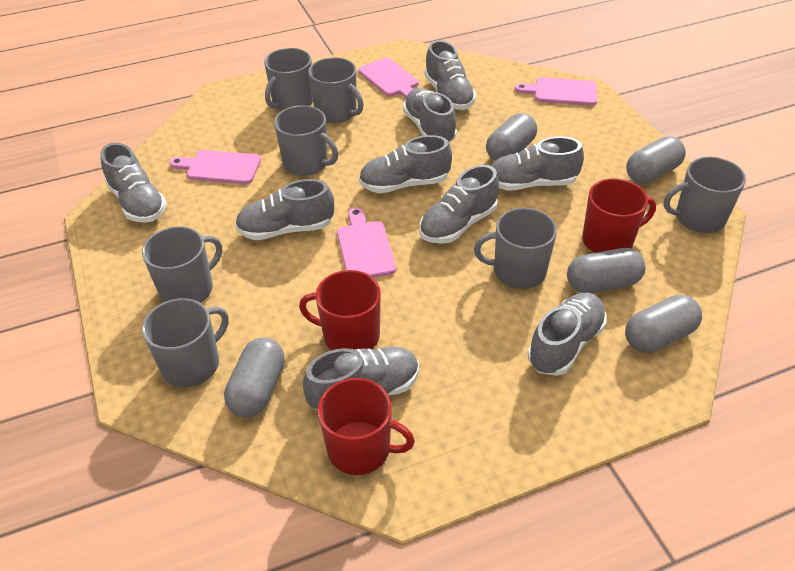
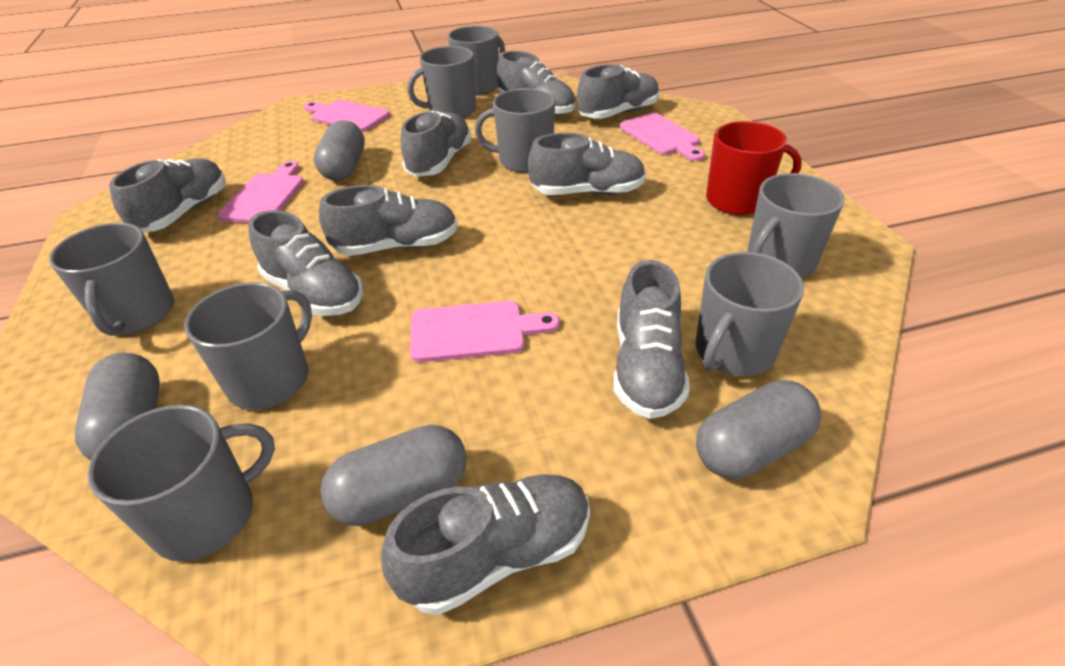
grey capsule: [224,337,285,418] [486,113,537,161] [567,248,645,293] [625,295,702,353] [626,136,686,184] = 5 -> [75,353,160,460] [314,120,365,181] [320,425,467,526] [696,380,821,479] = 4
grey mug: [142,226,222,303] [142,298,229,387] [264,48,313,111] [274,105,338,176] [308,57,364,123] [474,208,557,289] [663,157,746,233] = 7 -> [49,223,174,336] [87,405,275,562] [184,282,312,410] [407,46,476,118] [448,26,505,95] [475,88,555,173] [696,252,804,376] [747,173,844,278] = 8
red mug: [299,270,381,350] [318,378,415,475] [582,179,656,253] = 3 -> [706,121,802,215] = 1

